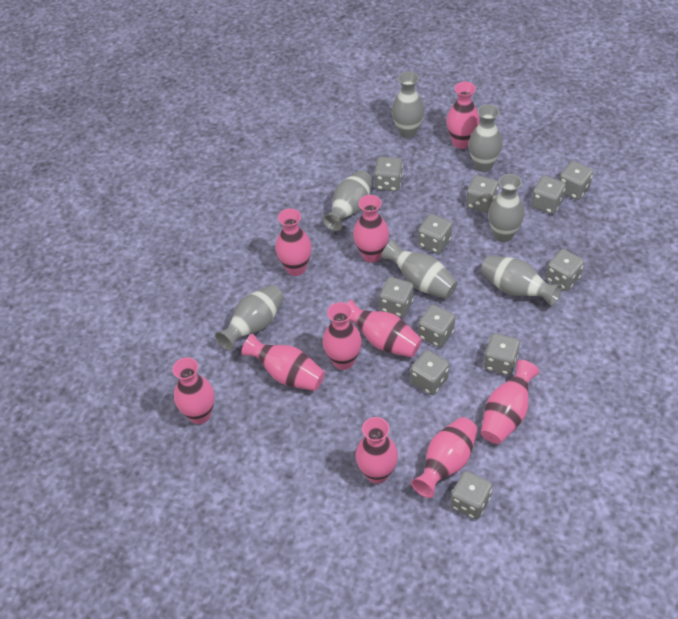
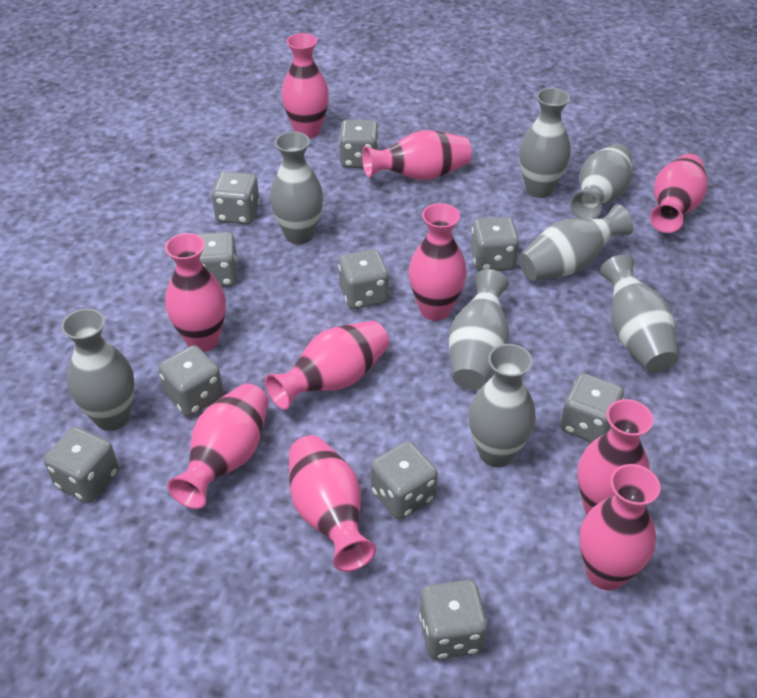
grey dice: [374,157,403,191] [379,277,414,317] [410,350,449,395] [418,214,452,254] [418,305,455,348] [450,471,492,519] [466,175,498,213] [484,333,520,375] [531,175,566,214] [546,249,584,291] [559,161,593,200] = 11 -> [44,427,119,503] [158,345,223,417] [196,232,238,287] [212,171,260,225] [338,249,389,309] [339,120,379,168] [371,441,438,520] [419,580,488,660] [471,217,519,271] [560,373,624,442] = 10
grey vase: [215,285,284,351] [322,170,372,231] [381,239,458,299] [392,71,424,138] [469,104,503,172] [481,255,562,306] [488,174,524,242] = 7 -> [61,309,135,431] [270,131,323,244] [449,269,509,390] [469,344,536,467] [519,88,571,198] [519,204,633,281] [570,144,632,219] [600,254,678,373] = 8

